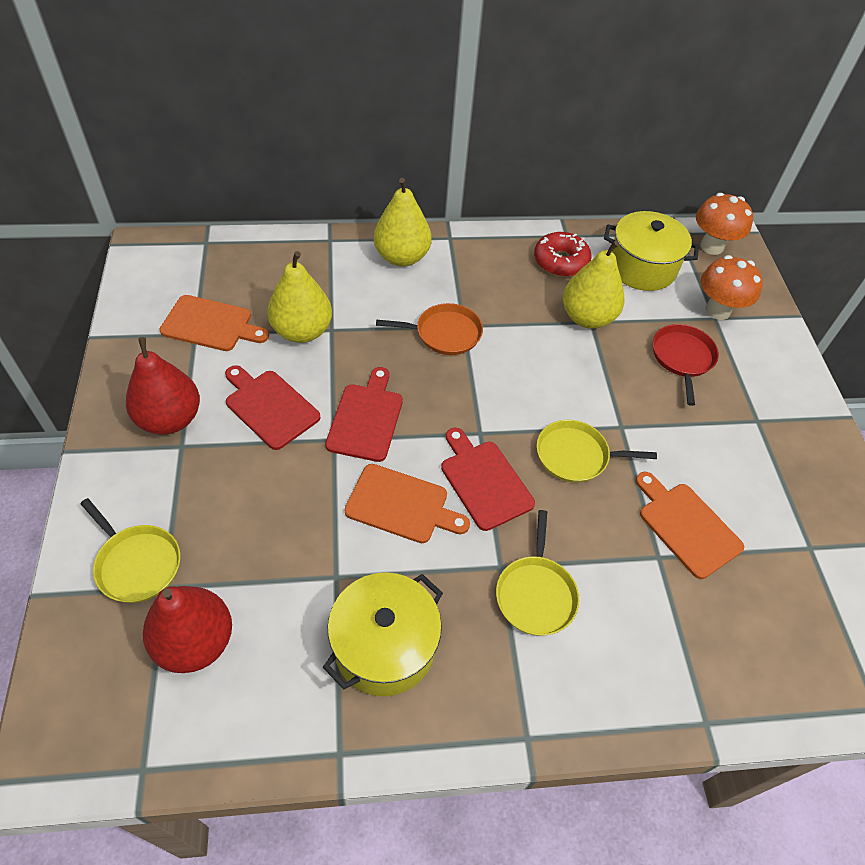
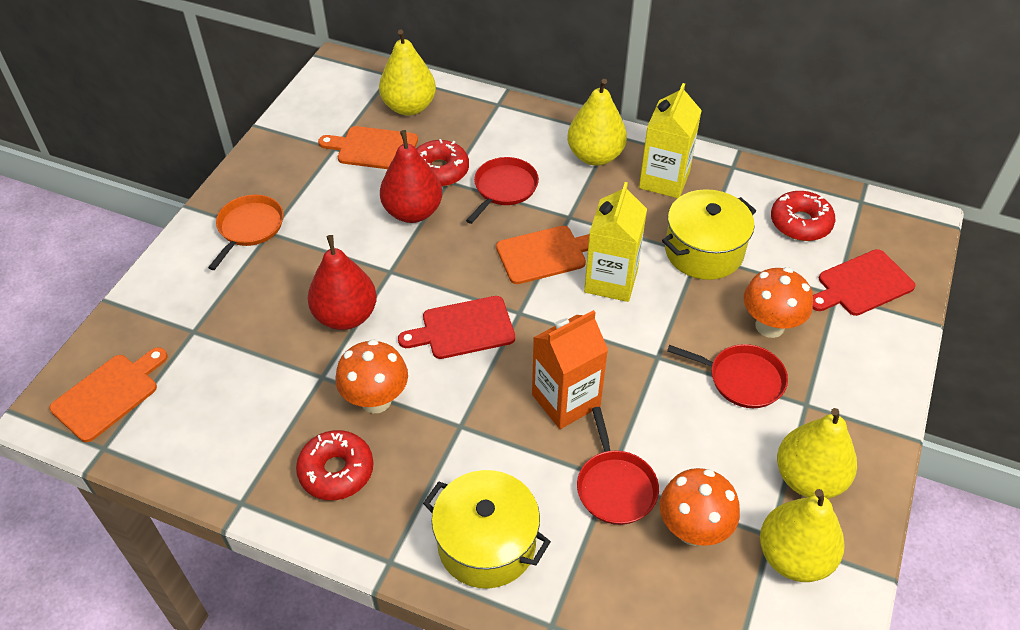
orange carton: none = 0 -> [532,310,608,429] = 1
orange mushroom: [696,193,753,255] [701,255,763,320] = 2 -> [336,339,408,413] [660,468,740,546] [744,267,813,338] = 3
red cutting board: [225,365,321,450] [325,367,403,462] [441,428,535,531] = 3 -> [398,296,515,359] [813,249,915,316] = 2
red donut: [534,232,592,277] = 1 -> [296,430,374,500] [416,139,469,187] [771,191,835,241] = 3
red pan: [653,324,719,406] = 1 -> [466,157,539,224] [577,407,659,525] [667,344,788,408] = 3
yellow carton: none = 0 -> [584,182,647,302] [639,83,702,198] = 2
yellow pan: [80,498,180,603] [496,510,579,636] [537,420,657,483] = 3 -> none = 0
yellow pear: [267,251,332,343] [374,178,431,266] [563,241,625,329] = 3 -> [379,30,436,115] [567,79,627,166] [760,489,845,582] [777,408,857,499] = 4

